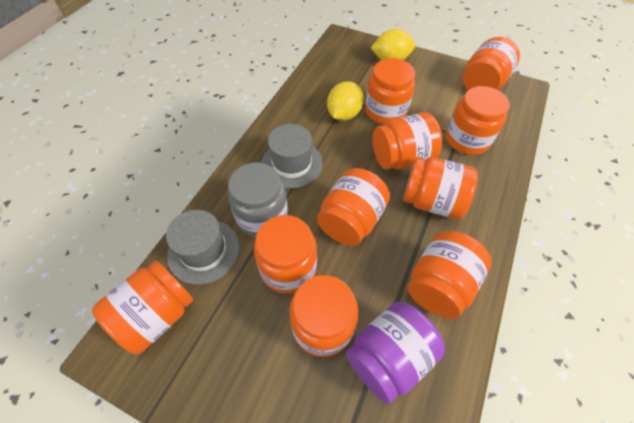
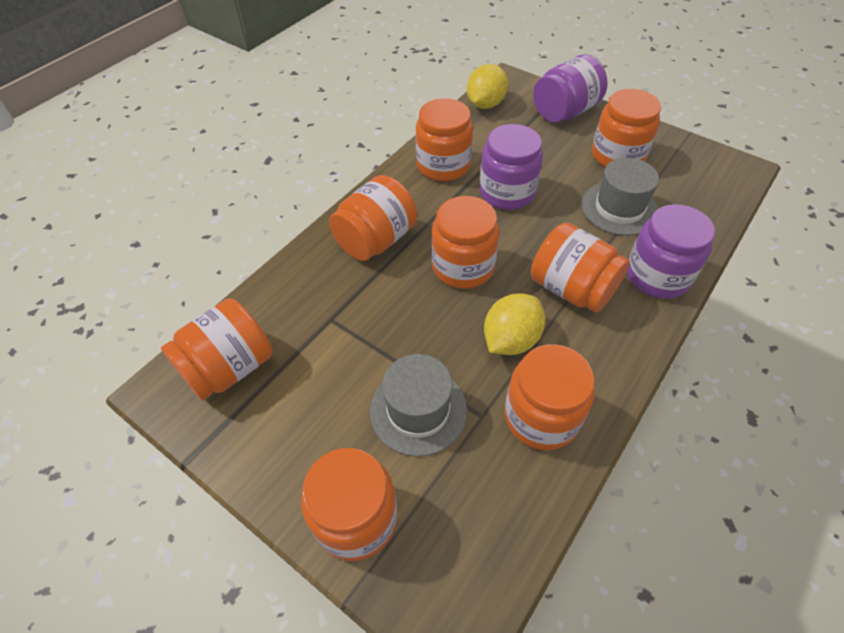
grey jar: [228,162,288,237] = 1 -> none = 0
orange jar: [92,260,193,354] [254,215,317,294] [289,275,359,357] [317,168,390,246] [365,58,415,124] [372,112,443,170] [403,157,478,219] [408,231,491,319] [446,86,510,155] [463,37,520,90] = 10 -> [161,298,272,401] [301,448,397,561] [329,175,417,261] [416,98,473,181] [431,196,499,289] [504,344,595,450] [531,223,630,312] [592,89,661,167] = 8
purple jar: [346,302,445,404] = 1 -> [479,124,543,210] [533,54,608,122] [627,204,715,299] = 3

